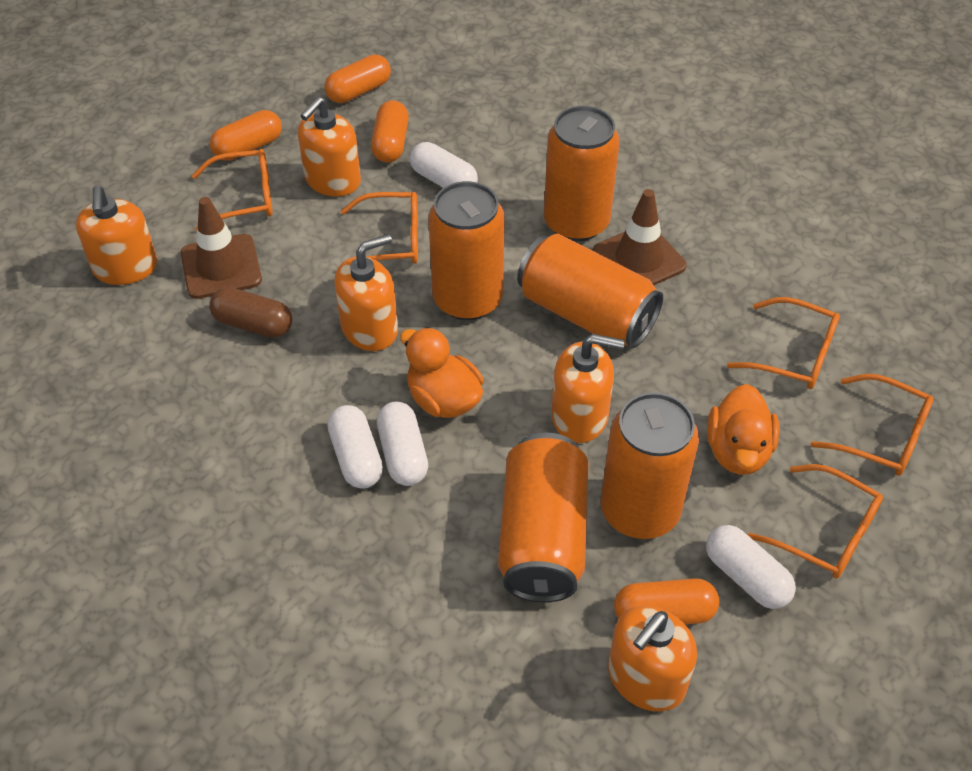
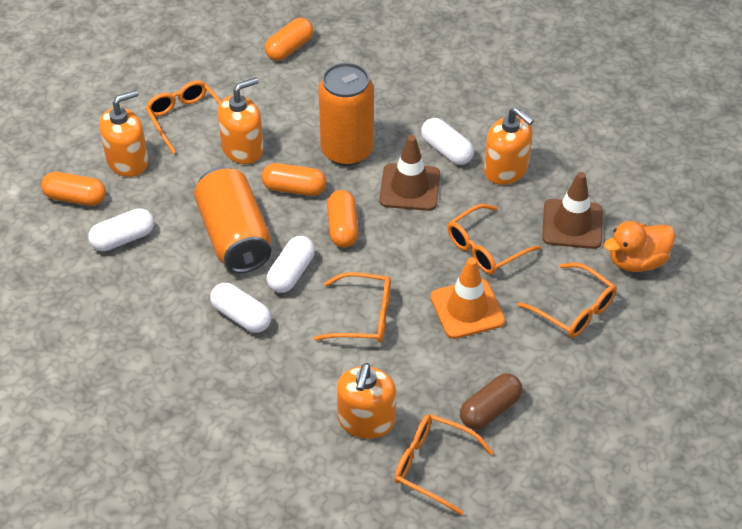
orange can: [428,181,505,320] [498,432,588,603] [517,234,663,348] [544,106,619,241] [601,392,699,539] = 5 -> [194,166,272,273] [318,63,374,166] = 2
orange duck: [400,327,484,418] [707,384,779,475] = 2 -> [604,221,675,272] = 1
orange soap dispenser: [76,186,157,285] [298,97,361,197] [334,234,398,351] [551,334,625,443] [608,606,697,711] = 5 -> [99,90,148,177] [217,77,264,164] [337,363,396,439] [484,107,534,185] = 4
orange traffic cone: none = 0 -> [431,258,505,339] = 1

